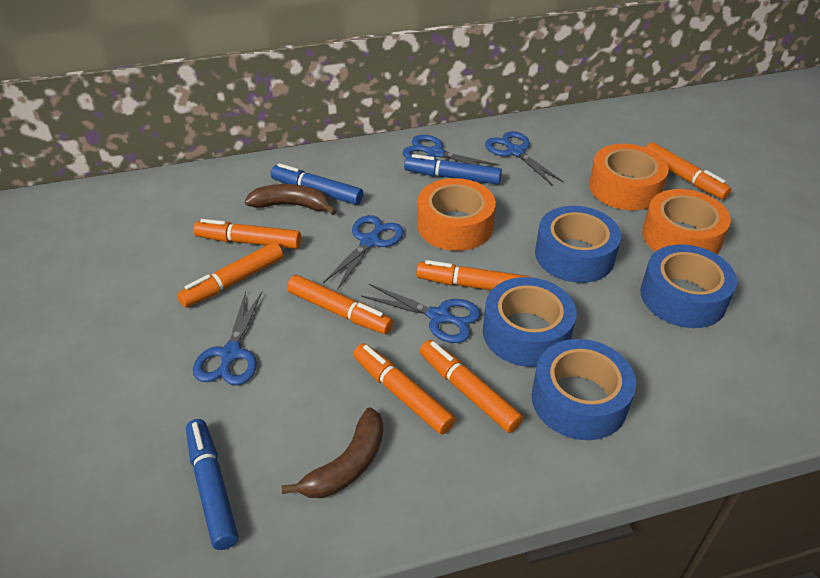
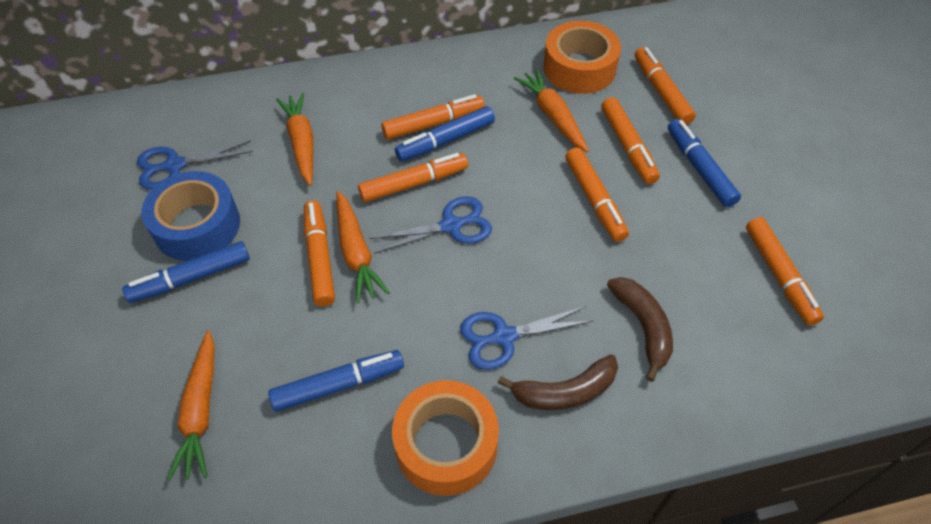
blue marker: [186,419,238,550] [271,163,363,205] [404,154,502,184] = 3 -> [122,241,250,303] [268,350,404,412] [395,106,495,162] [668,119,741,207] = 4
blue scissors: [193,291,262,385] [323,215,404,290] [361,284,480,343] [403,135,499,165] [485,131,564,186] = 5 -> [137,141,253,189] [369,196,492,254] [460,306,593,370] = 3
blue tape: [483,277,576,367] [531,339,636,440] [535,206,621,283] [640,244,737,328] = 4 -> [142,171,240,261] = 1
orange carrot: none = 0 -> [167,331,214,481] [276,93,313,186] [336,191,390,303] [514,69,589,153] = 4
orange tape: [417,178,496,251] [589,144,669,210] [642,189,731,254] = 3 -> [392,380,499,496] [543,21,621,94] = 2

